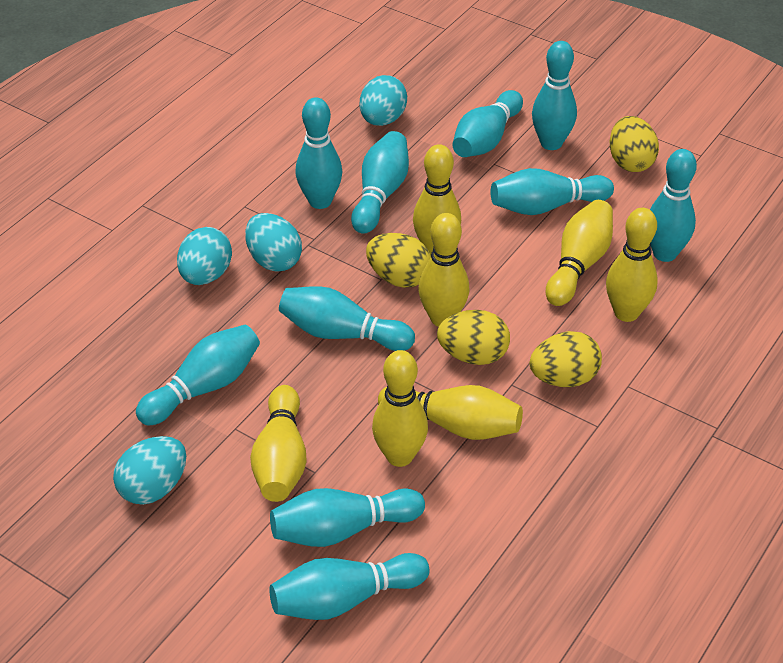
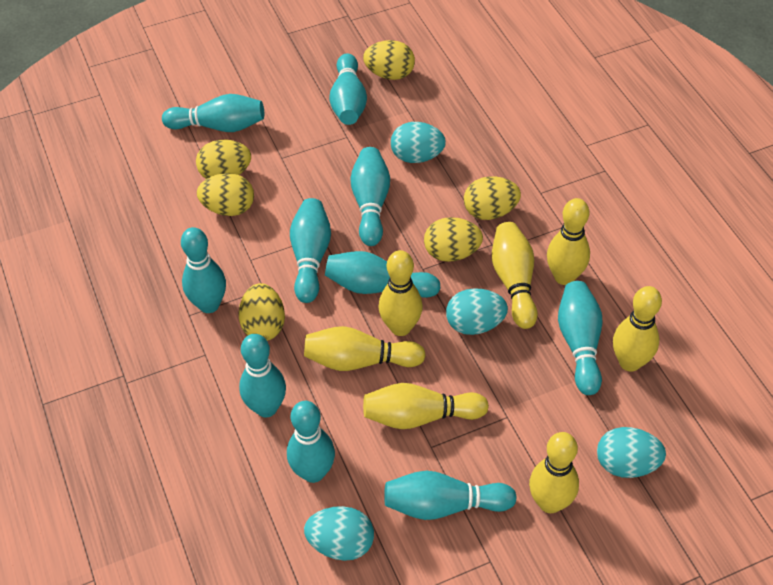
yellow egg: [366,233,431,288] [437,310,510,365] [530,331,602,387] [610,116,659,172] = 4 -> [196,140,251,179] [197,173,254,216] [238,283,285,341] [363,40,415,80] [424,217,483,262] [464,176,521,220] = 6

